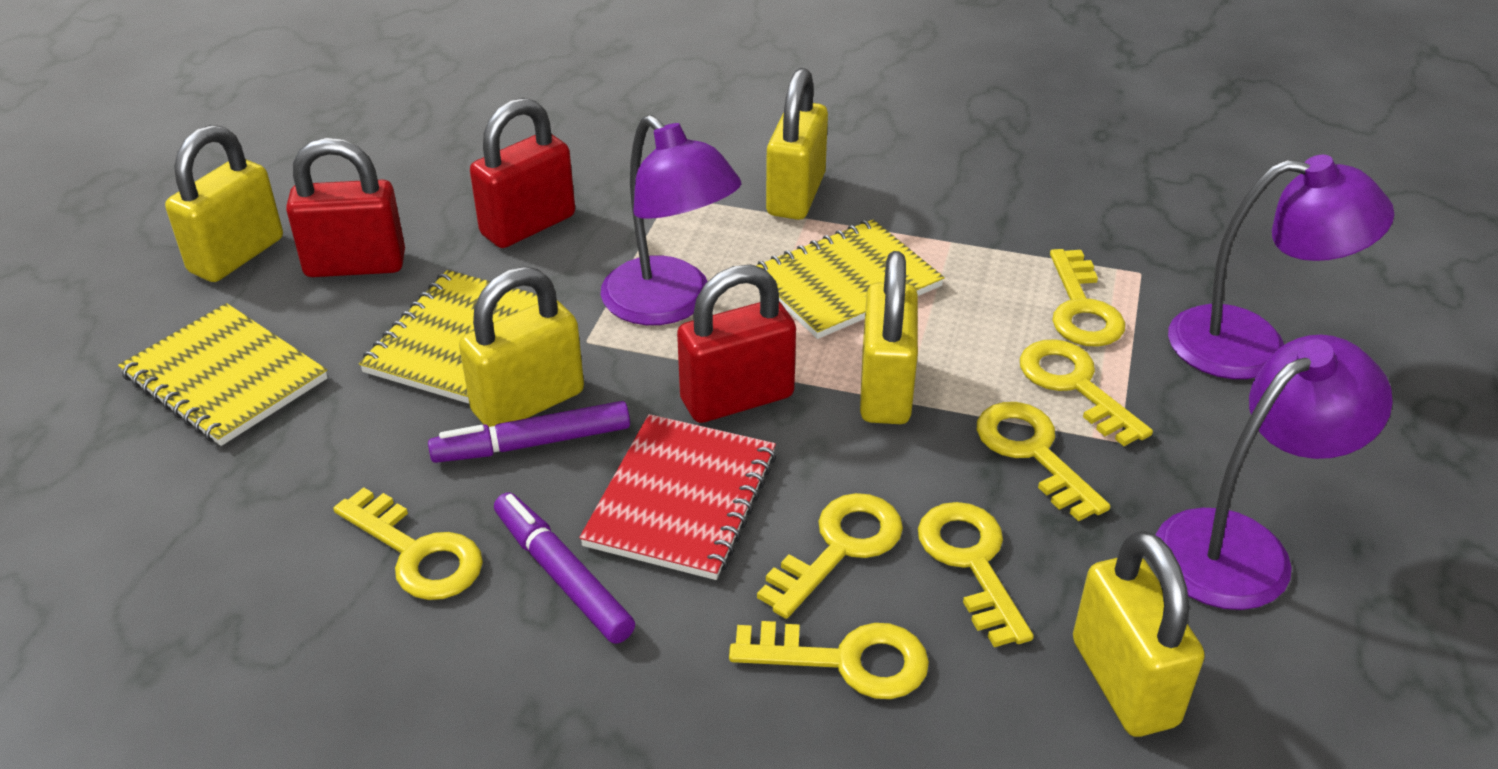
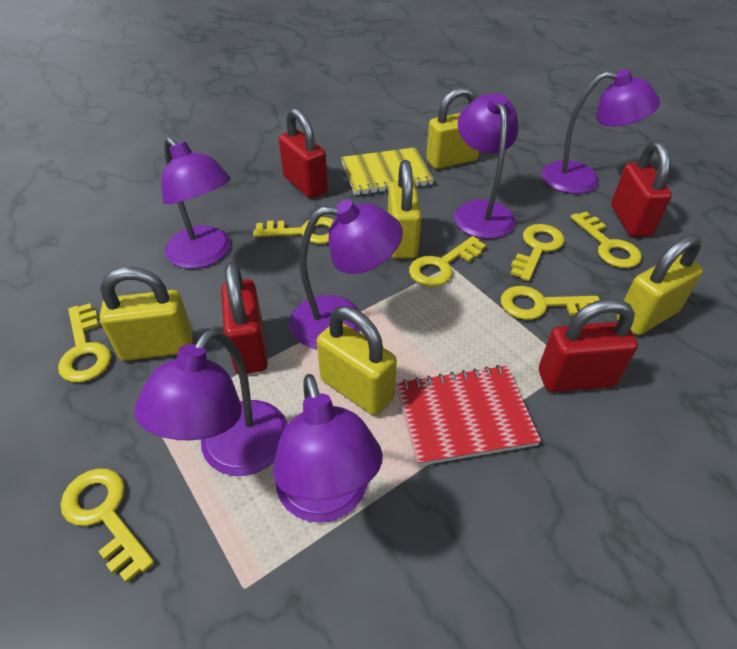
purple lamp: [601,115,742,325] [1156,335,1393,610] [1168,155,1394,379] = 3 -> [134,329,288,476] [161,137,231,269] [273,374,383,523] [289,200,403,349] [454,93,519,239] [541,69,660,194] = 6
purple marker: [428,401,630,463] [494,492,635,644] = 2 -> none = 0
red padlock: [286,138,405,277] [470,98,575,248] [677,265,796,423] = 3 -> [221,262,268,374] [279,108,328,198] [539,299,638,392] [611,141,672,237] = 4
yellow notebook: [118,303,328,446] [359,270,538,404] [756,220,945,339] = 3 -> [341,147,434,195] = 1

